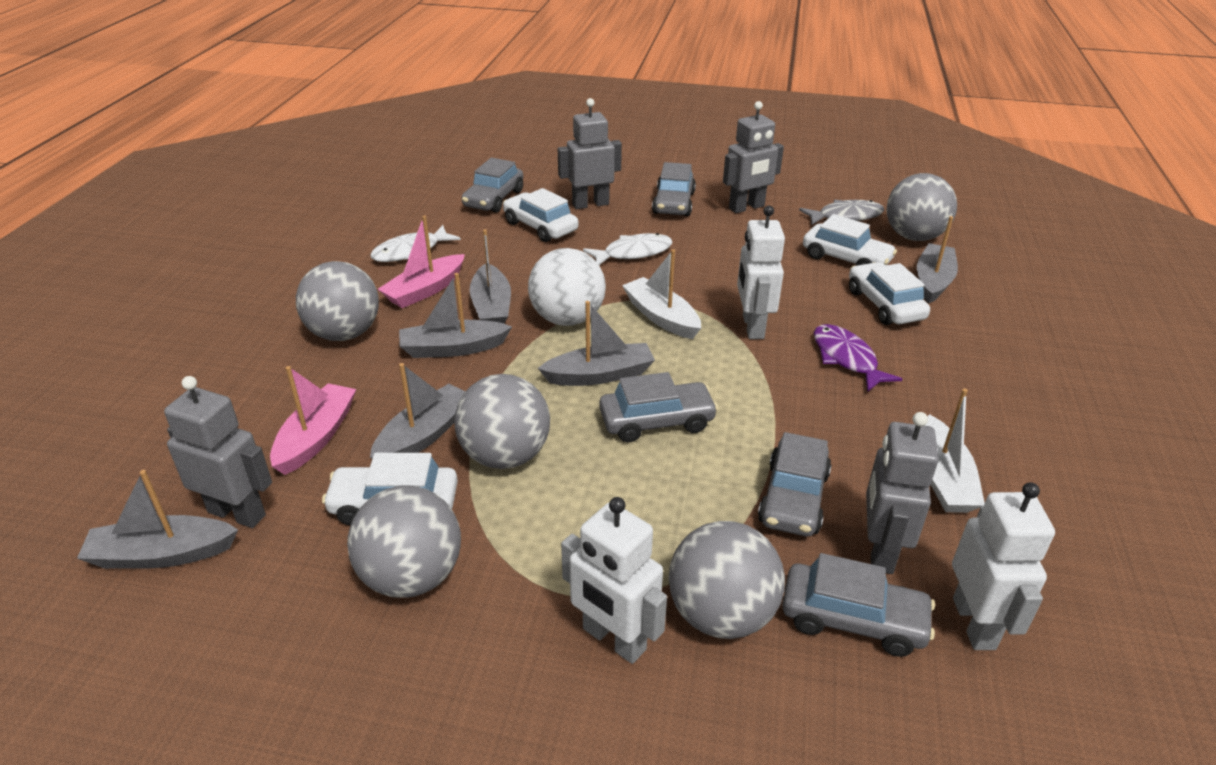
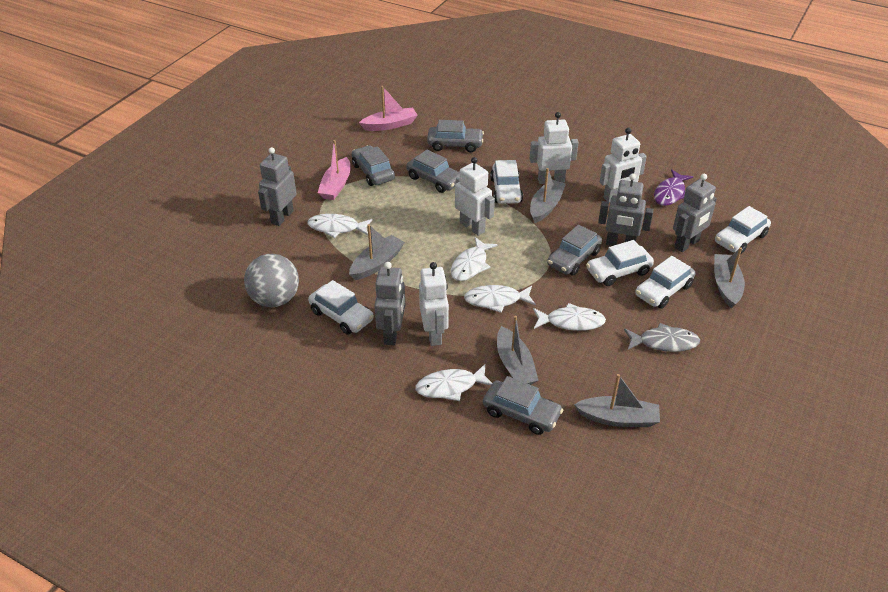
grey ball: [296,261,379,341] [347,485,461,598] [455,374,550,469] [669,521,785,639] [886,173,957,241] = 5 -> [244,254,299,307] = 1
grey boat: [77,470,238,569] [370,363,465,459] [399,273,512,358] [469,229,511,324] [538,301,655,386] [917,216,958,303] = 6 -> [349,224,405,280] [497,316,539,385] [530,168,566,223] [574,374,660,427] [714,247,745,308] = 5
white ball: [528,248,606,326] = 1 -> none = 0
white boat: [622,249,701,339] [924,389,985,513] = 2 -> none = 0
white car: [322,453,458,525] [503,188,579,242] [803,214,897,266] [849,262,930,325] = 4 -> [308,280,374,334] [490,160,523,204] [586,240,654,286] [635,256,695,308] [715,206,771,254] = 5
white fish: [370,225,461,262] [583,233,673,265] = 2 -> [307,214,373,238] [415,364,492,401] [451,237,497,281] [464,285,536,313] [533,303,606,331] = 5
white robot: [561,497,667,664] [737,206,785,339] [952,482,1055,650] = 3 -> [419,262,449,346] [455,157,495,236] [530,112,579,184] [600,128,647,202] = 4

